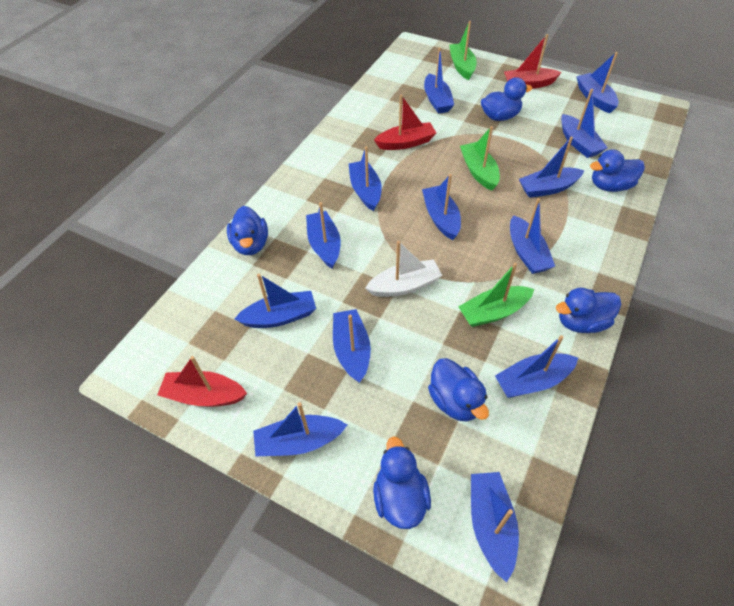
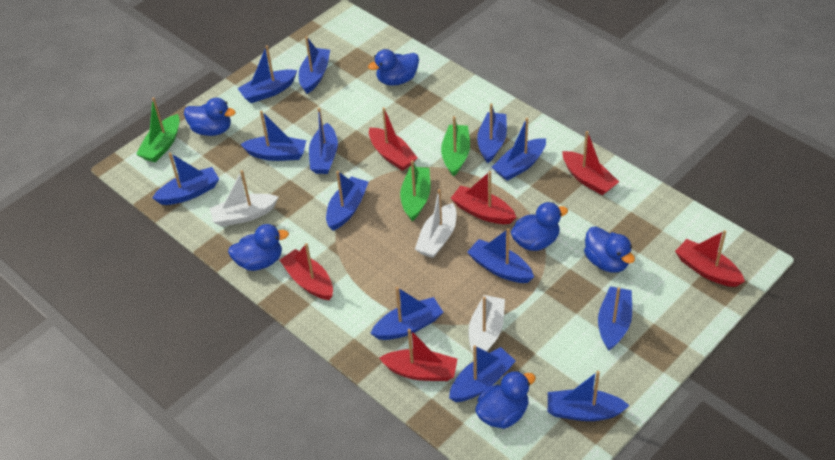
red boat: [157,356,247,407] [374,95,436,150] [504,34,562,89] = 3 -> [280,243,333,300] [369,107,418,171] [379,329,457,381] [451,171,516,224] [562,131,619,195] [675,230,745,287] = 6
white boat: [365,241,442,297] = 1 -> [209,170,278,227] [415,189,456,258] [468,295,505,352] = 3

